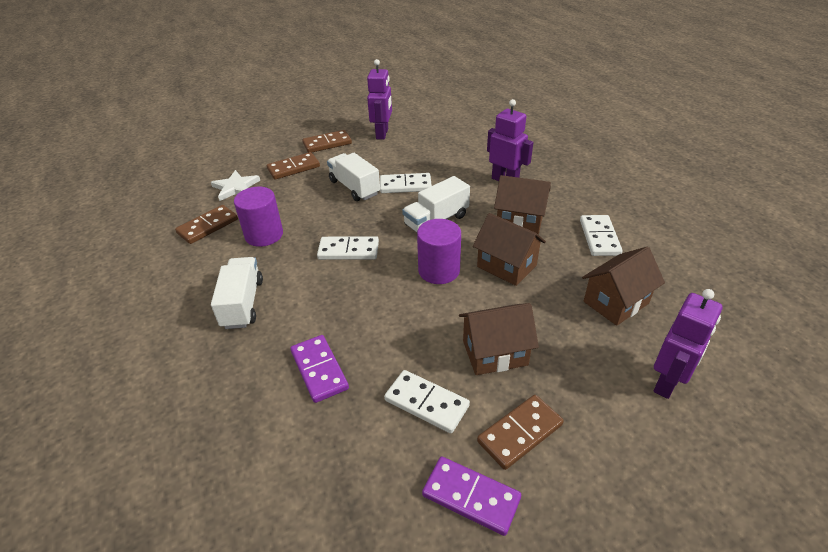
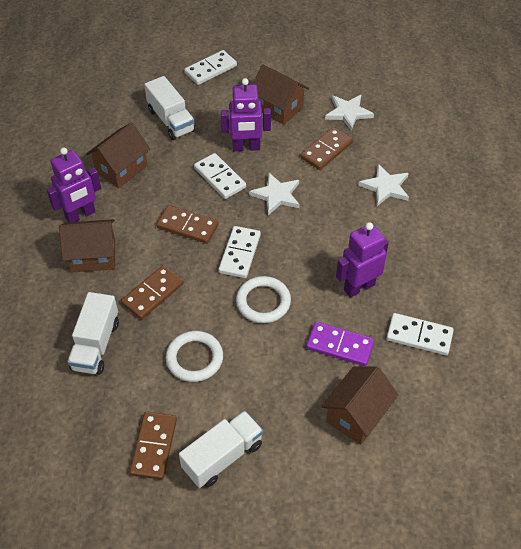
purple cylinder: [234,187,283,247] [417,219,461,284] = 2 -> none = 0
purple domino: [290,335,349,403] [422,457,521,536] = 2 -> [306,322,374,366] = 1
white ring: none = 0 -> [166,331,223,382] [236,276,291,323] = 2
white star: [211,170,260,201] = 1 -> [249,173,300,215] [325,95,374,131] [358,164,409,206] = 3

